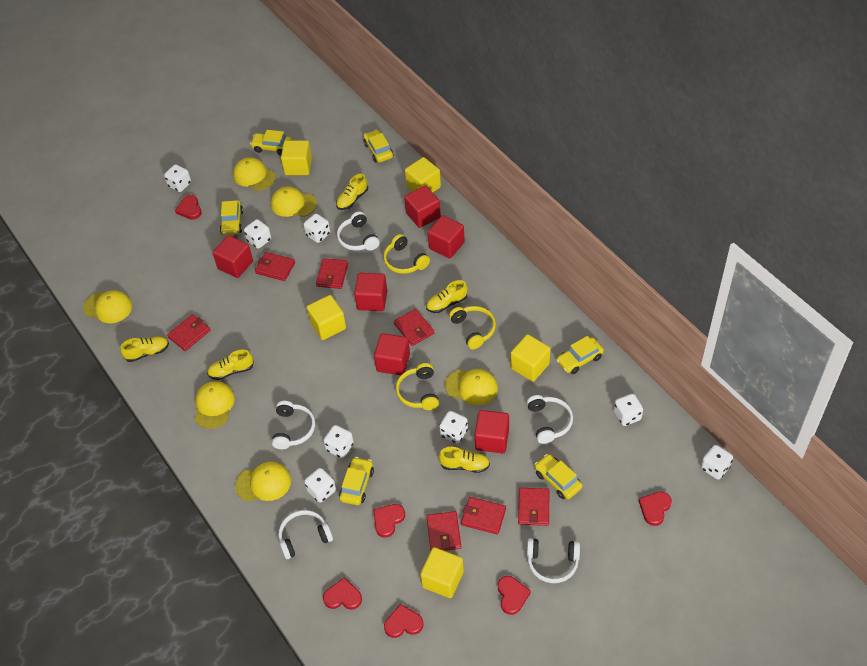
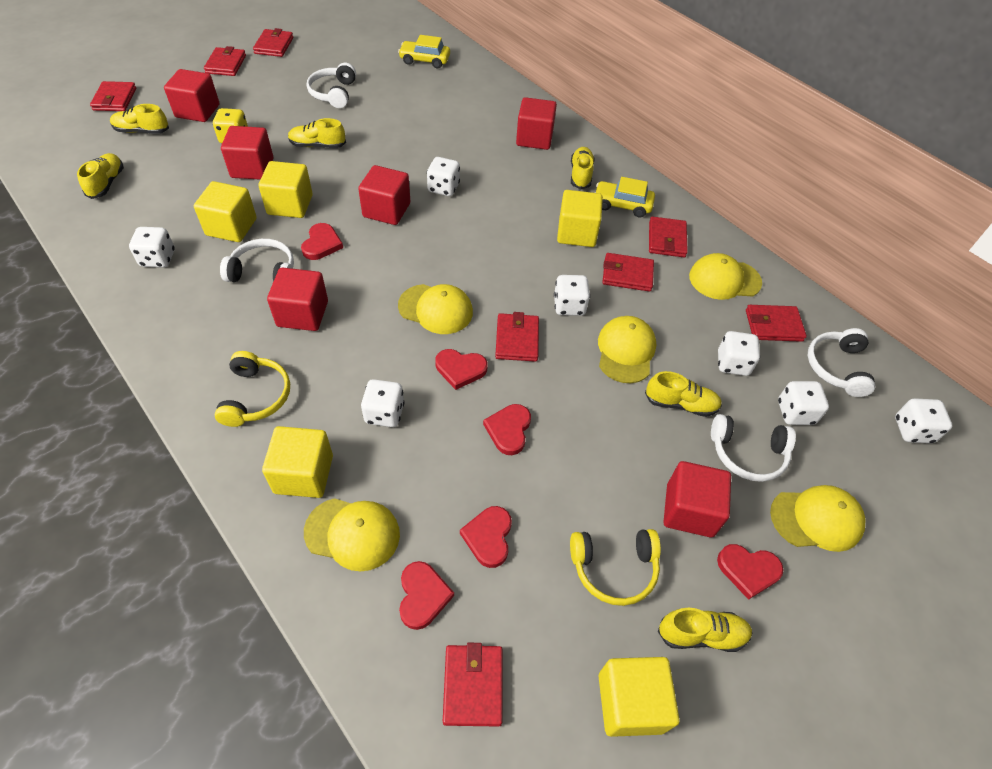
red wallet: [167,314,210,351] [255,252,295,281] [316,258,348,289] [394,309,434,346] [426,511,461,551] [461,497,506,534] [518,488,549,526] = 7 -> [90,81,137,111] [204,46,246,76] [253,28,293,57] [443,643,503,727] [495,312,539,362] [602,253,654,292] [649,216,688,257] [746,305,807,342] = 8
white dice: [164,164,191,192] [244,219,271,249] [304,214,330,243] [304,468,336,503] [324,425,354,458] [439,411,468,444] [614,394,643,426] [701,445,733,479] = 8 -> [129,227,175,268] [361,379,405,427] [427,157,460,196] [554,275,590,316] [718,331,760,376] [778,381,829,425] [895,398,952,443] = 7
white headphones: [272,401,315,449] [278,510,333,559] [337,212,380,251] [527,395,573,444] [527,538,580,583] = 5 -> [220,239,294,282] [307,63,356,108] [711,414,796,482] [808,328,875,397] = 4
yellow cap: [83,290,132,323] [195,381,235,429] [233,157,276,191] [235,462,291,501] [271,187,317,217] [445,369,498,405] = 6 -> [304,498,400,572] [398,284,473,334] [598,316,656,383] [689,253,762,300] [770,485,866,552] = 5
yellow car: [220,200,243,235] [250,130,292,155] [339,457,374,505] [364,130,393,163] [535,454,583,499] [556,336,604,374] = 6 -> [398,35,450,68] [595,177,655,217] = 2
yellow dice: none = 0 -> [213,108,248,143] = 1
yellow headphones: [383,234,430,274] [396,363,439,410] [449,306,496,349] = 3 -> [215,351,290,427] [570,529,661,606] = 2
yellow shoe: [120,336,169,362] [207,350,254,380] [336,174,368,210] [426,280,468,313] [439,447,490,473] = 5 -> [77,153,124,199] [110,104,169,134] [288,118,346,148] [571,147,594,189] [645,371,722,417] [658,608,752,652] = 6

